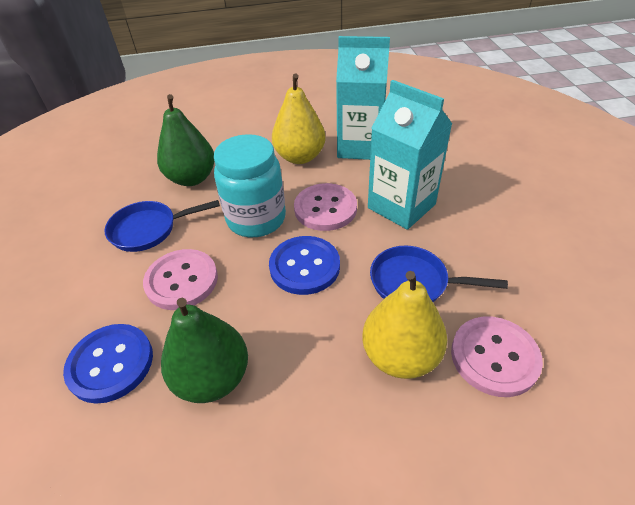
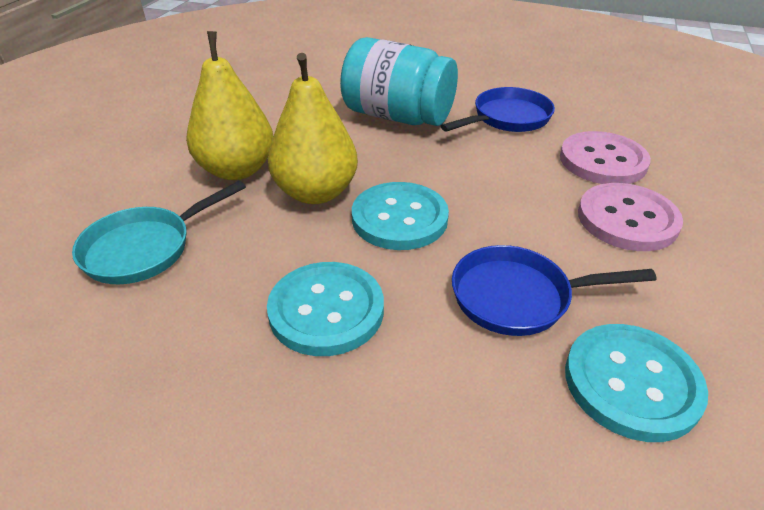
blue button: [63,324,153,404] [269,236,340,295] = 2 -> none = 0
green pear: [157,94,214,186] [161,298,248,403] = 2 -> none = 0
pink button: [143,249,218,310] [294,183,357,231] [451,317,543,397] = 3 -> [560,131,651,184] [578,183,683,251] = 2
turquoise button: none = 0 -> [267,262,384,356] [352,182,449,250] [565,324,708,442] = 3
turquoise carton: [336,36,390,160] [368,80,452,230] = 2 -> none = 0
turquoise pan: none = 0 -> [72,180,246,284] = 1

